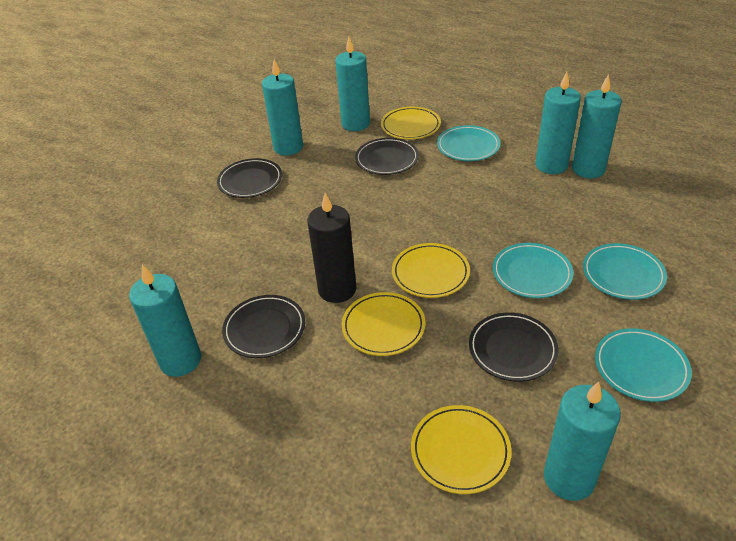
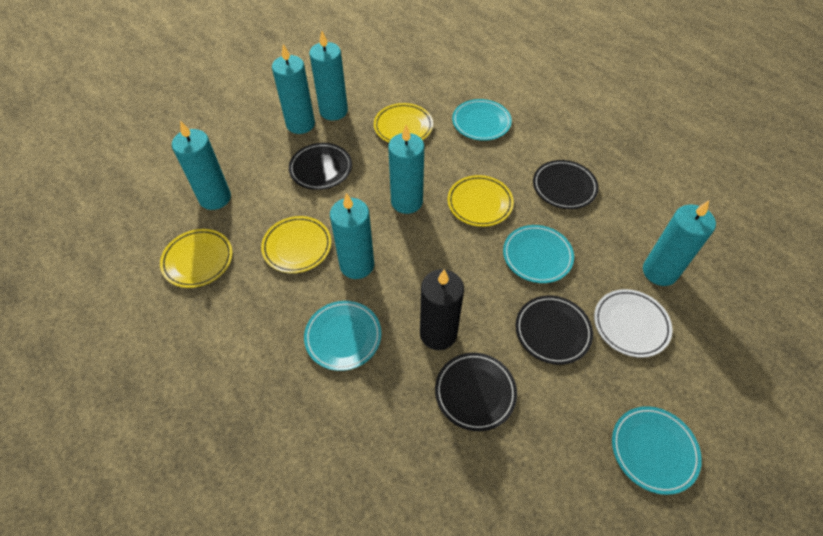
white plate: none = 0 -> [594,289,672,358] = 1

